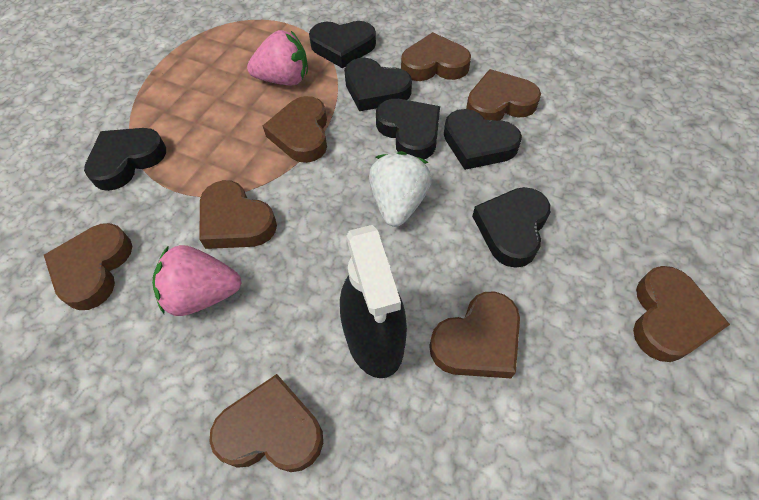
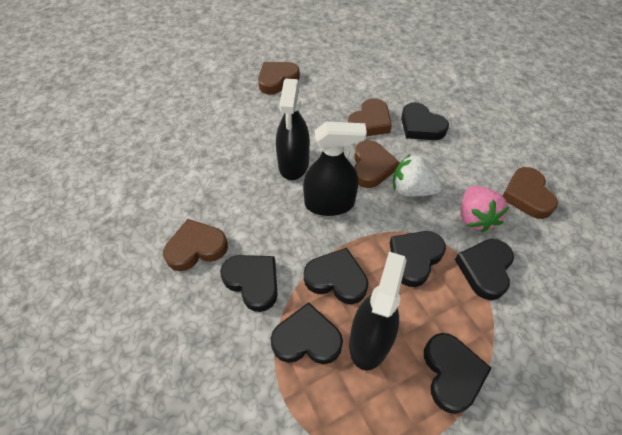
black heart: [84,128,166,191] [309,21,376,68] [344,58,412,111] [376,99,440,159] [444,109,522,170] [472,187,551,268] = 6 -> [220,255,278,312] [270,302,343,364] [304,248,368,304] [390,231,446,287] [401,102,449,140] [424,333,491,414] [455,239,514,300] = 7
black spray bottle: [340,225,407,378] = 1 -> [276,79,310,180] [303,122,367,216] [349,252,407,371] = 3
brown heart: [44,223,132,310] [199,180,277,249] [209,374,323,472] [263,96,327,163] [401,32,471,81] [429,291,520,378] [466,69,541,121] [633,266,730,362] = 8 -> [163,219,228,271] [258,62,300,95] [348,98,392,136] [354,140,400,188] [503,167,558,219] = 5
pink strawberry: [152,245,242,316] [247,30,308,85] = 2 -> [461,186,509,233] = 1

